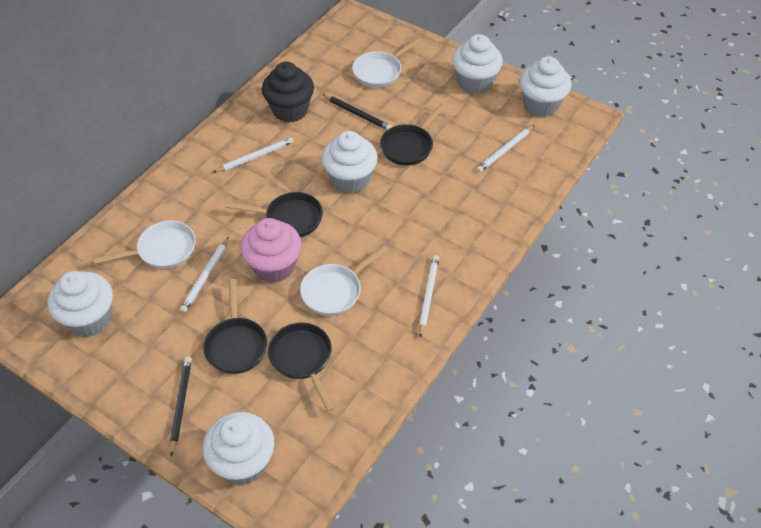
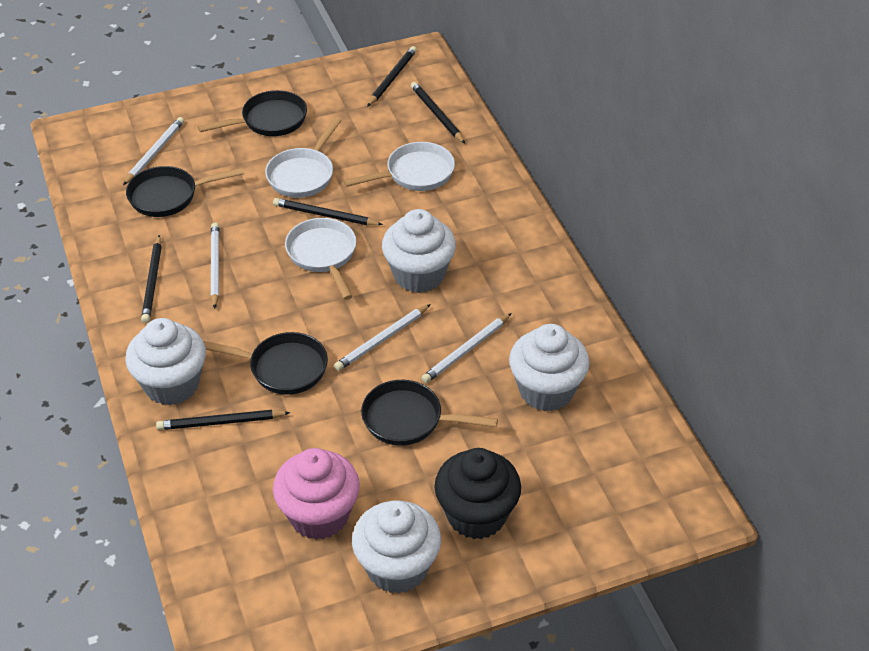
black pencil: [170,357,192,456] [322,94,392,130] = 2 -> [141,235,162,323] [156,410,290,430] [273,198,383,225] [367,46,417,107] [411,82,465,143] = 5
white cupcake: [48,271,113,337] [203,412,274,485] [322,131,378,194] [452,34,503,94] [519,56,572,117] = 5 -> [125,318,206,406] [352,500,441,594] [382,209,456,293] [509,324,589,411] = 4

